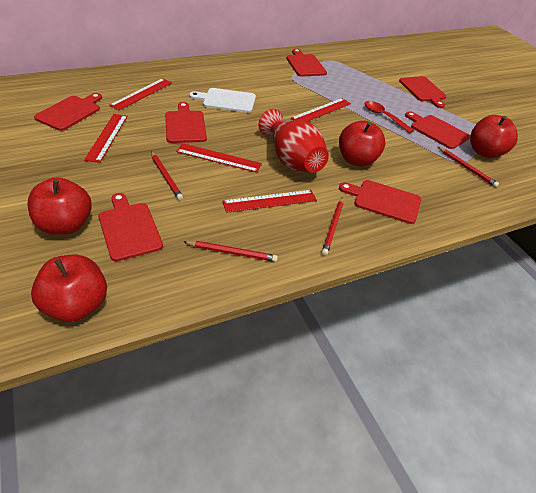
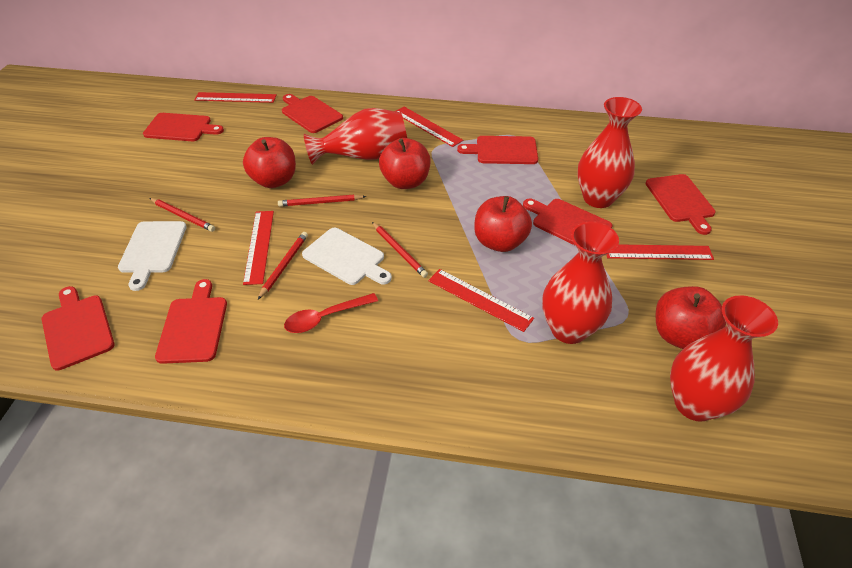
red vase: [259,109,329,173] = 1 -> [304,108,407,165] [542,222,619,344] [577,97,642,208] [670,295,778,422] = 4
white cutting board: [189,88,256,113] = 1 -> [118,221,187,291] [302,228,392,285] = 2

